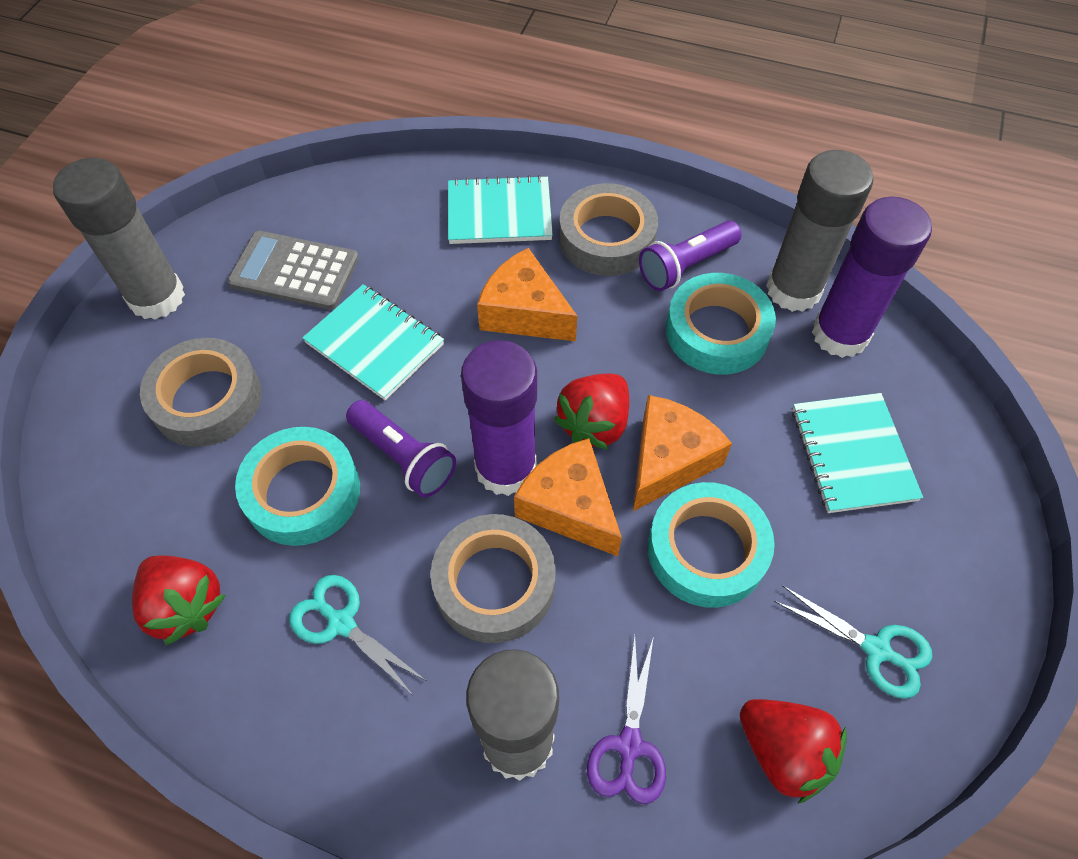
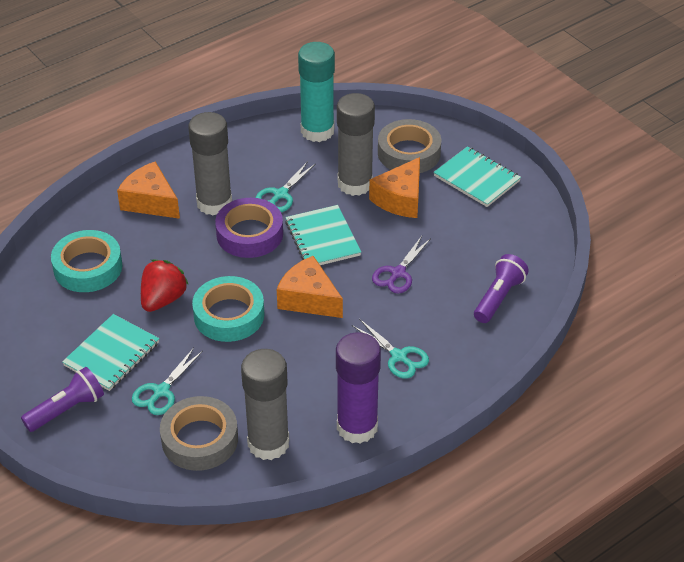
grey calculator: [227,231,359,310] = 1 -> none = 0
grey tape: [140,338,261,447] [431,514,556,643] [559,183,658,276] = 3 -> [160,396,238,471] [378,119,441,173] = 2
purple glue stick: [461,340,537,496] [812,196,932,358] = 2 -> [336,332,381,444] = 1
purple tape: none = 0 -> [215,198,283,258] = 1
red strawberry: [132,555,226,646] [554,374,629,450] [740,699,847,804] = 3 -> [141,260,189,312] = 1
turquoise glue stick: none = 0 -> [298,42,335,142] = 1
turquoise scissors: [289,575,426,695] [774,585,932,699] = 2 -> [132,348,203,415] [256,161,315,212] [352,319,429,379] = 3
turquoise tape: [235,427,360,546] [648,482,775,608] [666,273,776,375] = 3 -> [51,230,123,292] [192,276,264,342] = 2

